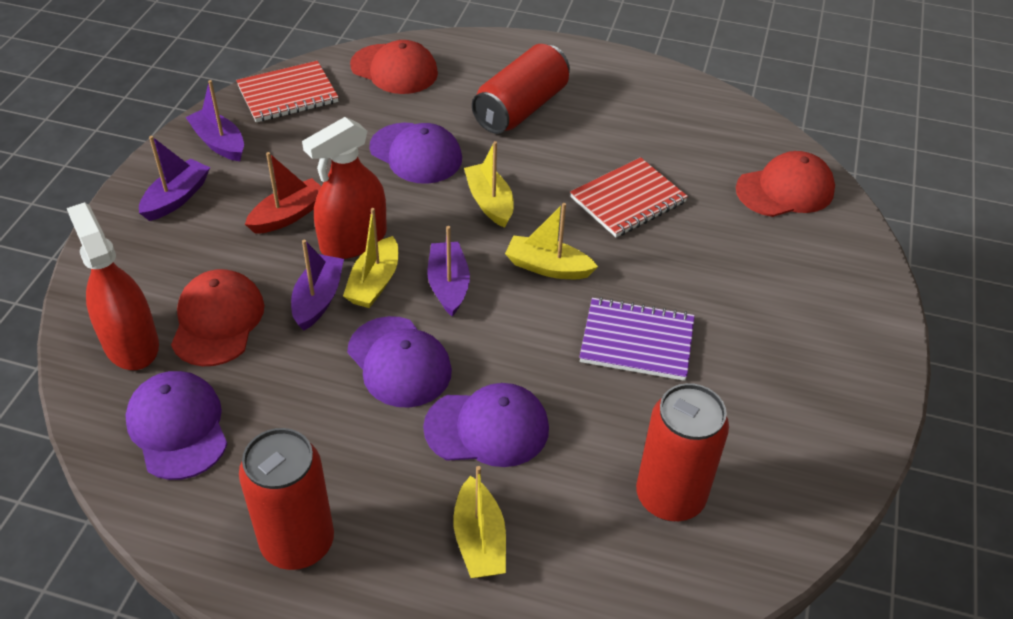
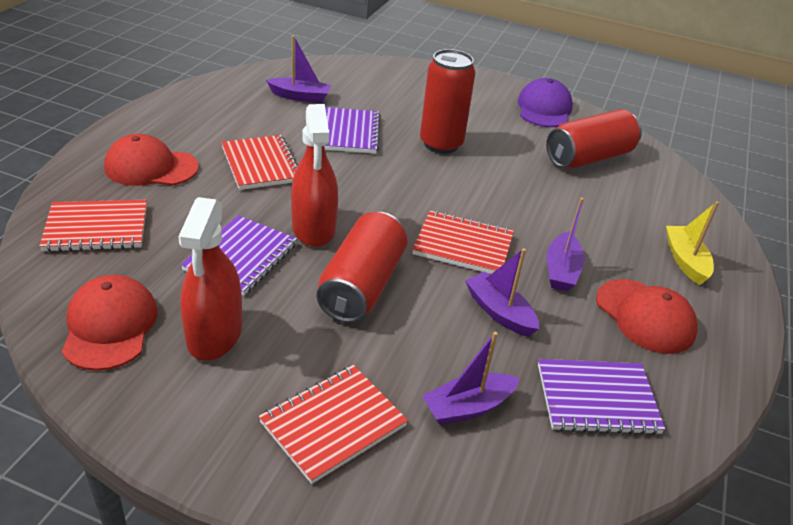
purple cap: [125,371,228,480] [347,316,452,408] [369,123,462,184] [423,383,549,467] = 4 -> [518,78,573,127] = 1
purple notebook: [579,297,695,381] = 1 -> [181,215,297,296] [324,107,381,154] [538,359,665,435] = 3
red boat: [245,152,321,234] = 1 -> none = 0
red notebook: [236,61,339,122] [570,157,688,237] = 2 -> [39,200,147,252] [221,135,298,190] [259,365,408,484] [412,211,514,274] = 4
yellow boat: [343,208,398,308] [453,466,506,578] [464,141,514,228] [505,203,598,279] = 4 -> [666,201,719,285] = 1

